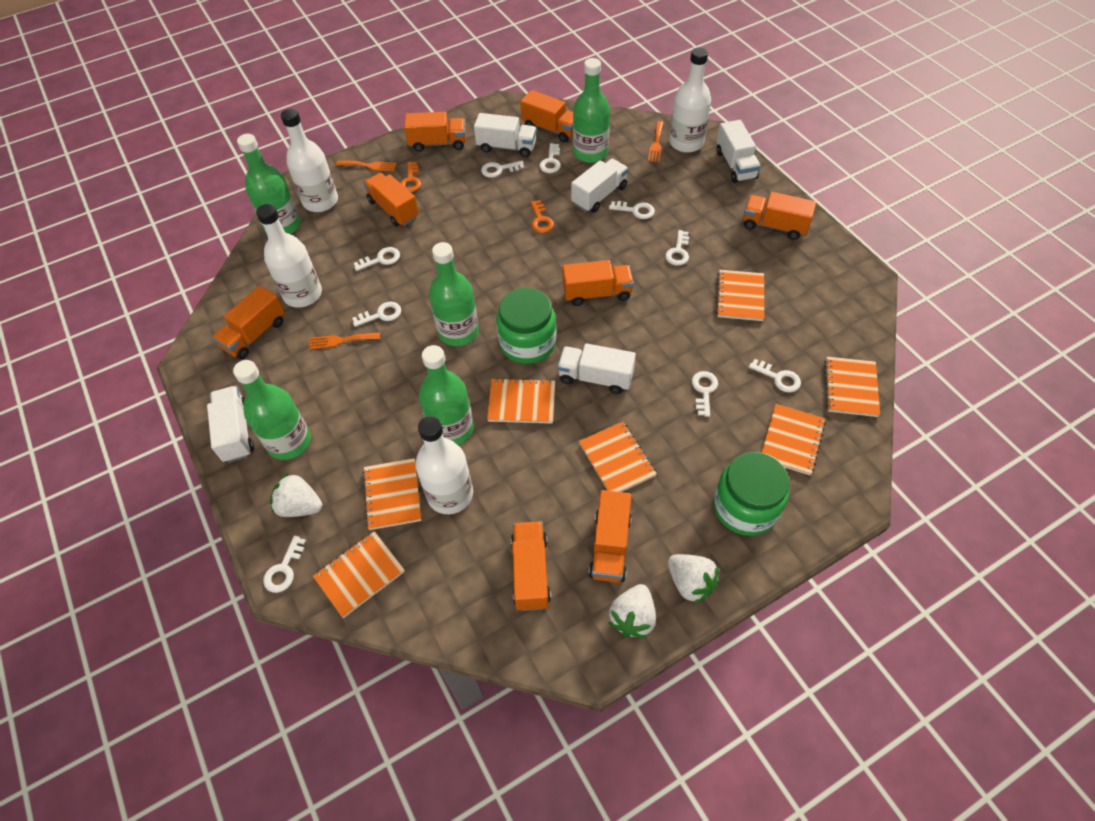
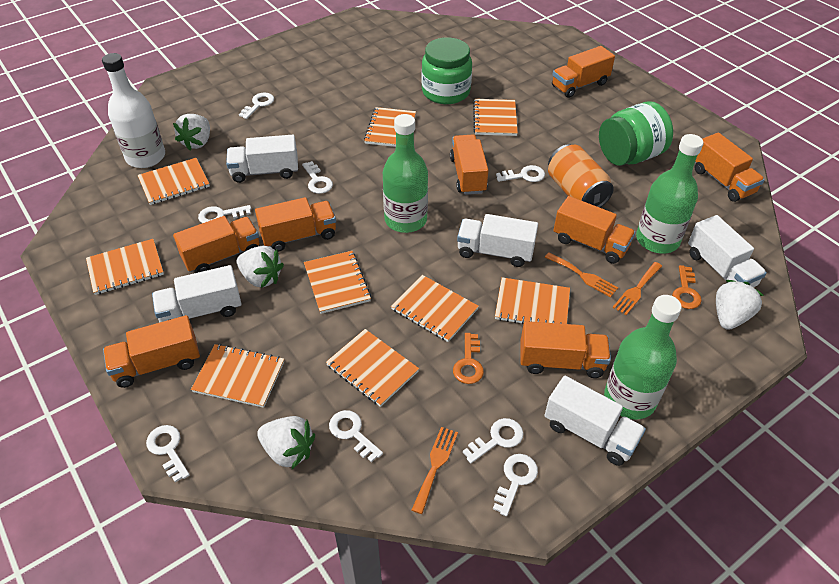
green bottle: [233,360,311,460] [237,134,301,234] [419,345,474,445] [429,242,479,346] [573,58,610,163] = 5 -> [383,114,428,233] [604,295,682,419] [636,134,703,253] = 3
orange can: none = 0 -> [548,144,614,208] = 1
orange notebook: [313,531,405,618] [363,458,421,530] [487,378,555,423] [579,422,657,492] [716,270,764,321] [762,404,826,475] [824,357,880,417] = 7 -> [86,239,164,295] [138,158,210,205] [191,344,284,408] [304,251,371,314] [326,329,419,407] [364,107,416,147] [391,275,479,342] [473,99,518,136] [495,277,570,324] = 9
white bottle: [256,204,322,307] [281,108,338,212] [415,416,473,514] [669,47,711,153] = 4 -> [102,53,165,168] = 1
white key: [263,536,306,593] [352,302,401,327] [354,247,400,271] [481,161,524,178] [539,143,561,173] [609,201,655,219] [665,230,689,266] [692,371,718,417] [749,359,801,392] = 9 -> [146,425,190,482] [198,205,251,223] [239,93,274,119] [302,161,333,194] [329,410,383,462] [463,418,523,463] [493,454,538,516] [496,165,545,182] = 8
white strawberry: [270,472,322,517] [608,584,656,638] [668,554,719,605] = 3 -> [173,114,210,150] [237,246,284,288] [257,416,315,469] [716,280,764,330] = 4

